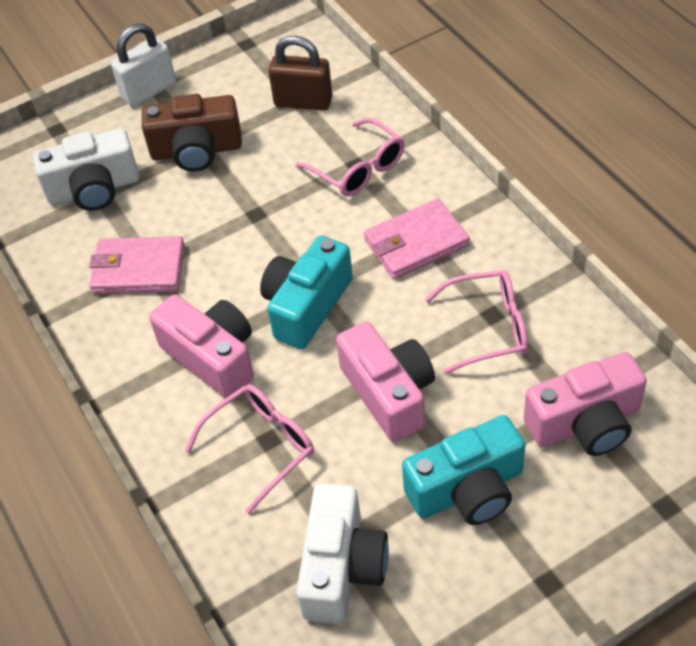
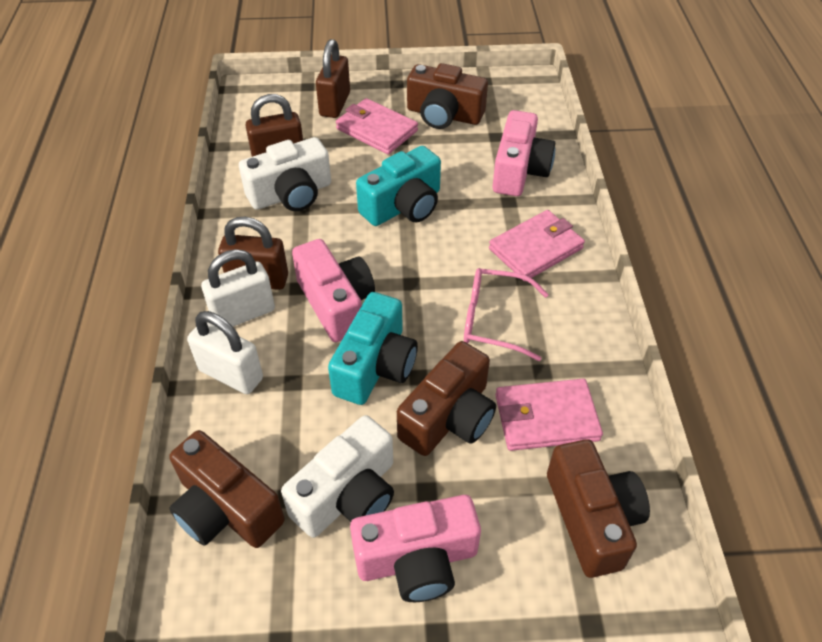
brown camera: [142,94,242,172] = 1 -> [169,430,285,548] [397,341,496,456] [407,63,488,129] [547,439,650,578] = 4
brown padlock: [268,35,333,111] = 1 -> [218,217,288,290] [245,94,303,157] [316,39,350,118] = 3
pink glasses: [185,384,314,514] [295,118,405,196] [425,270,528,374] = 3 -> [464,268,549,361] = 1
pink wallet: [89,236,185,294] [364,199,470,279] = 2 -> [336,98,418,154] [489,210,585,281] [495,379,603,451] = 3
white padlock: [111,23,176,107] = 1 -> [187,311,263,394] [201,249,275,326] = 2

